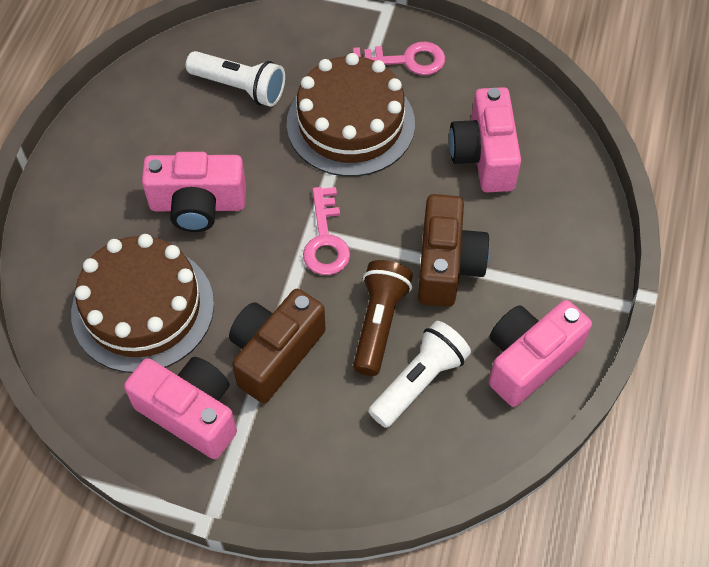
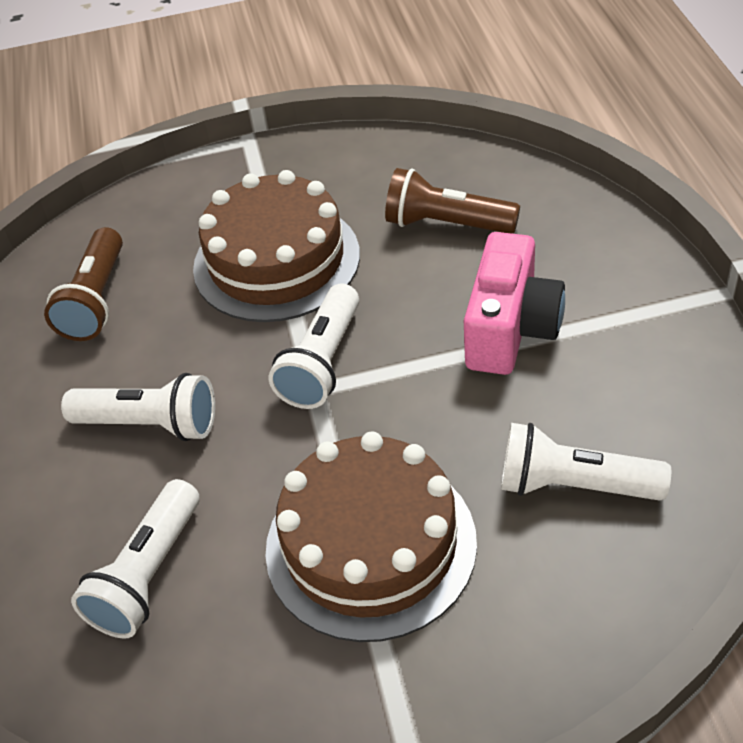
brown camera: [229,289,326,403] [418,194,490,307] = 2 -> none = 0
brown flashlight: [353,260,413,376] = 1 -> [44,227,123,341] [385,168,520,233] = 2
pink camera: [124,357,237,459] [142,152,246,232] [449,87,521,193] [489,300,592,407] = 4 -> [464,232,565,375] = 1
pink key: [303,187,350,275] [353,42,445,75] = 2 -> none = 0
white flashlight: [186,51,285,107] [368,321,471,428] = 2 -> [61,373,215,441] [71,479,199,639] [269,283,359,409] [501,423,671,501] = 4

